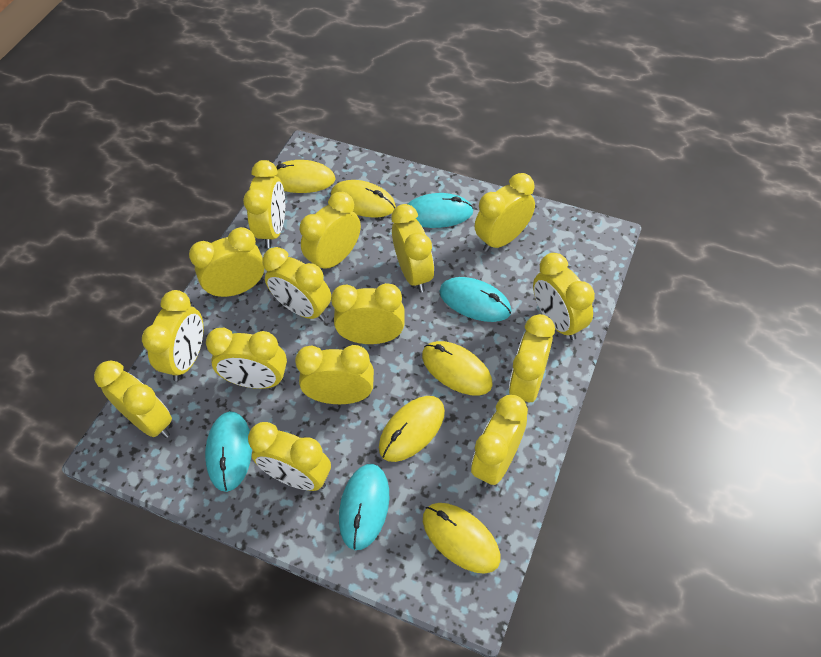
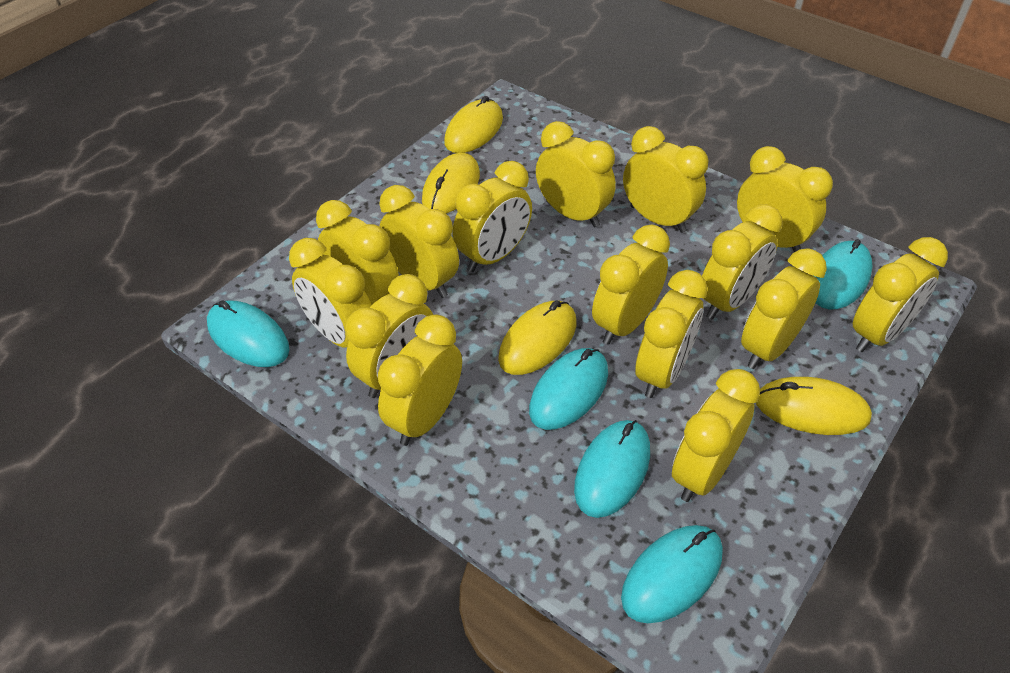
turquoise mouse: [205,411,252,492] [339,464,389,550] [408,193,474,228] [439,277,512,322] = 4 -> [207,300,290,367] [529,348,608,430] [574,420,650,518] [621,525,723,623] [815,239,873,310] = 5
yellow mouse: [274,160,336,193] [331,180,396,217] [379,396,445,462] [422,341,493,396] [423,503,500,574] = 5 -> [422,153,480,214] [444,96,503,153] [498,300,576,375] [756,377,872,435] = 4

